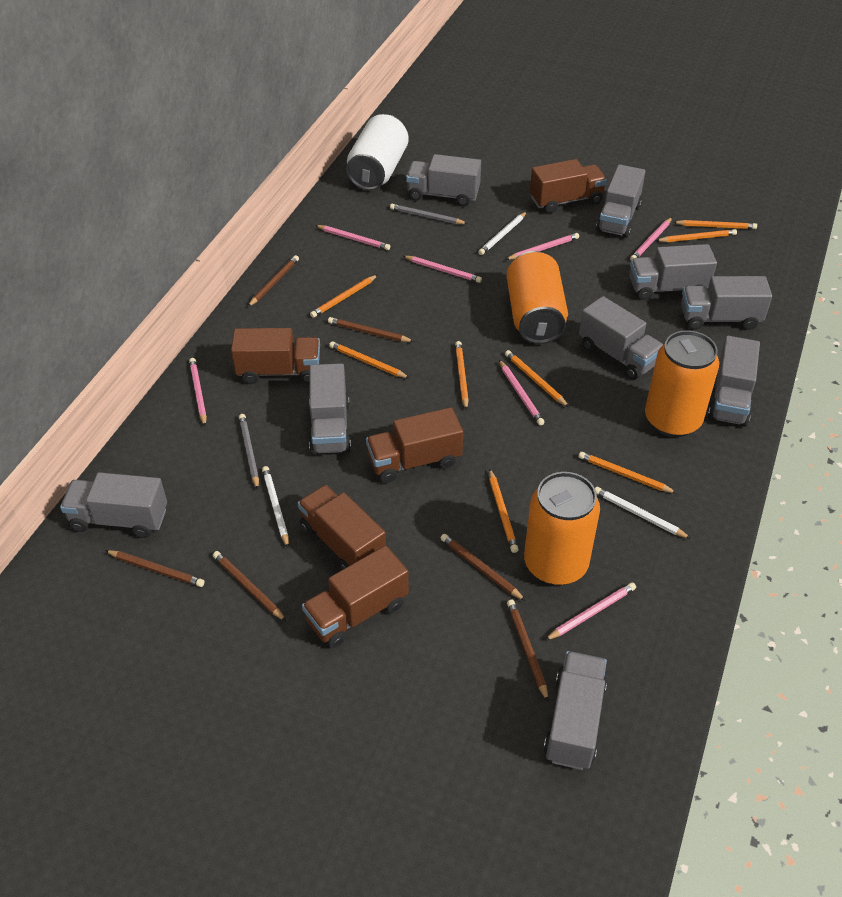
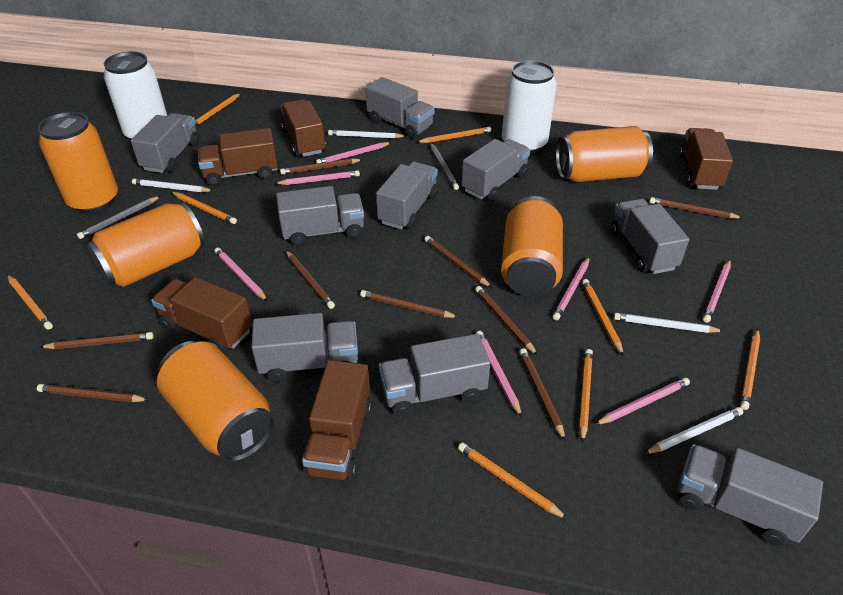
brown pencil: [105,550,205,587] [213,551,286,621] [248,255,299,307] [328,317,414,342] [441,534,526,601] [507,600,548,701] = 6 -> [37,384,149,403] [40,332,153,349] [280,158,363,175] [286,250,335,309] [360,290,459,318] [424,236,492,288] [475,286,538,356] [519,348,566,441] [649,197,742,219] = 9
orange can: [507,251,568,344] [524,472,600,586] [645,330,719,437] = 3 -> [38,112,118,213] [87,202,205,287] [157,341,275,462] [501,196,563,297] [556,126,653,182] = 5
white can: [346,114,409,190] = 1 -> [103,52,167,139] [502,60,557,154] = 2
white pencil: [262,466,289,548] [478,212,527,255] [595,487,691,539] = 3 -> [132,179,214,192] [328,130,406,139] [614,313,724,333] [644,407,743,454] = 4

